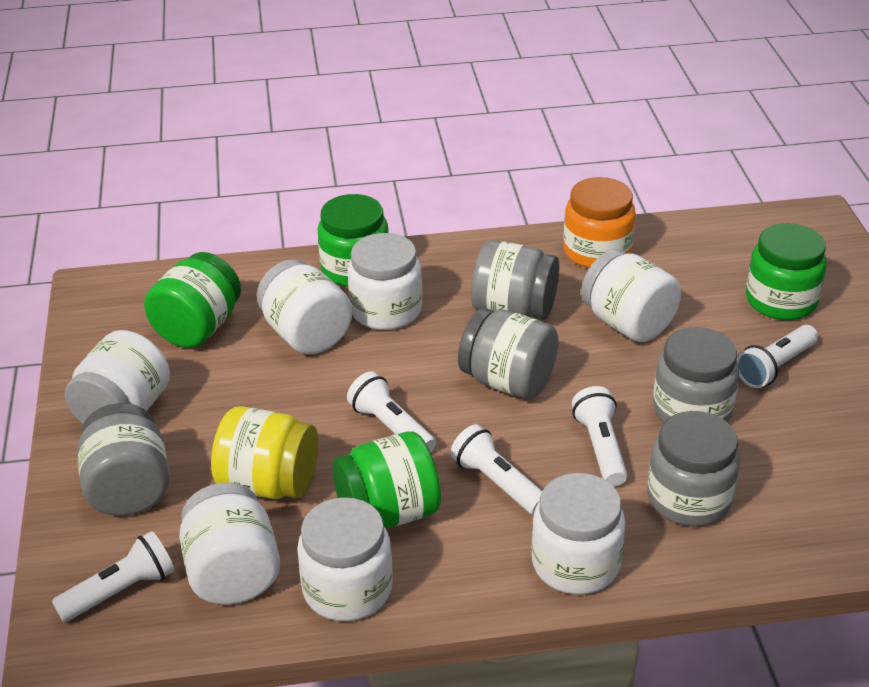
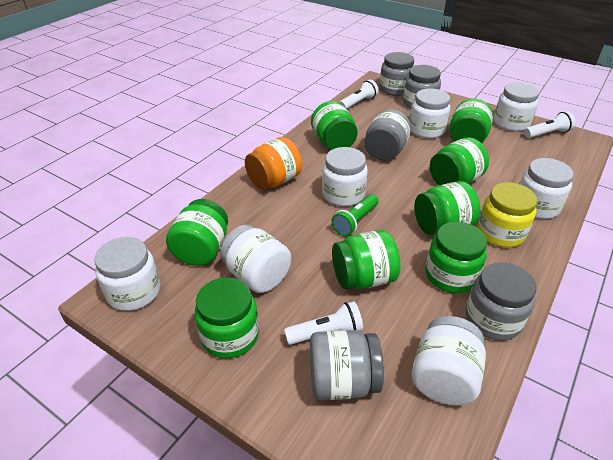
green flashlight: none = 0 -> [331,194,379,236] = 1
green jar: [144,252,241,348] [318,194,389,287] [332,431,441,529] [746,223,827,320] = 4 -> [166,199,228,266] [195,278,259,358] [311,101,358,150] [332,230,401,289] [414,181,480,235] [425,222,487,293] [430,137,489,185] [450,99,493,143] = 8
white flashlight: [52,531,174,622] [347,371,436,453] [450,424,542,515] [572,386,628,487] [737,325,818,388] = 5 -> [284,301,363,345] [339,80,379,109] [524,111,575,138] = 3

